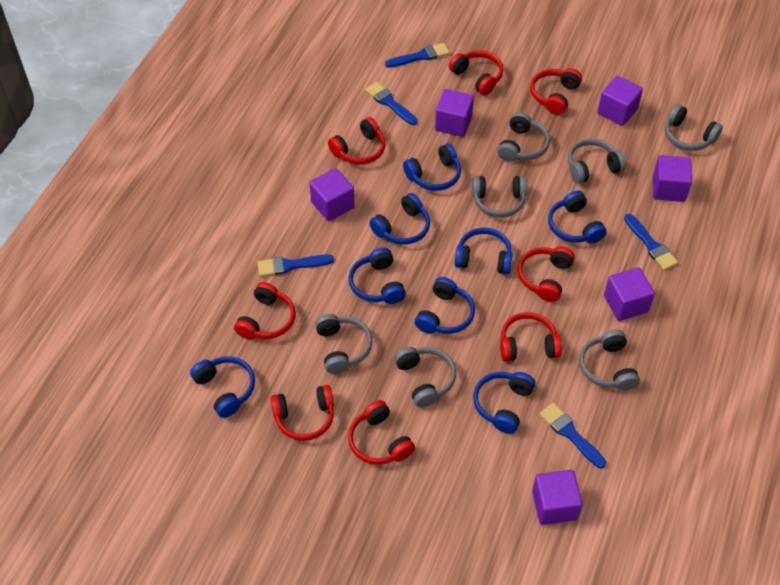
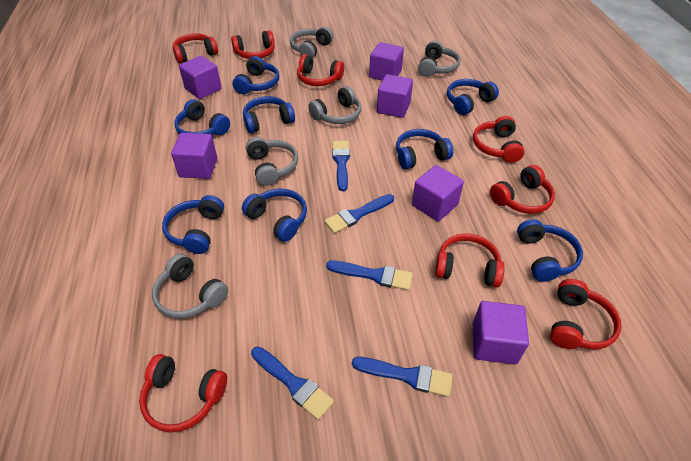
grey headphones: [315,314,372,374] [394,347,456,407] [472,176,527,218] [497,112,550,162] [568,139,626,184] [579,330,640,391] [665,104,723,151] = 7 -> [152,254,228,318] [246,137,298,186] [290,27,333,58] [308,86,361,124] [418,41,460,77] = 5

